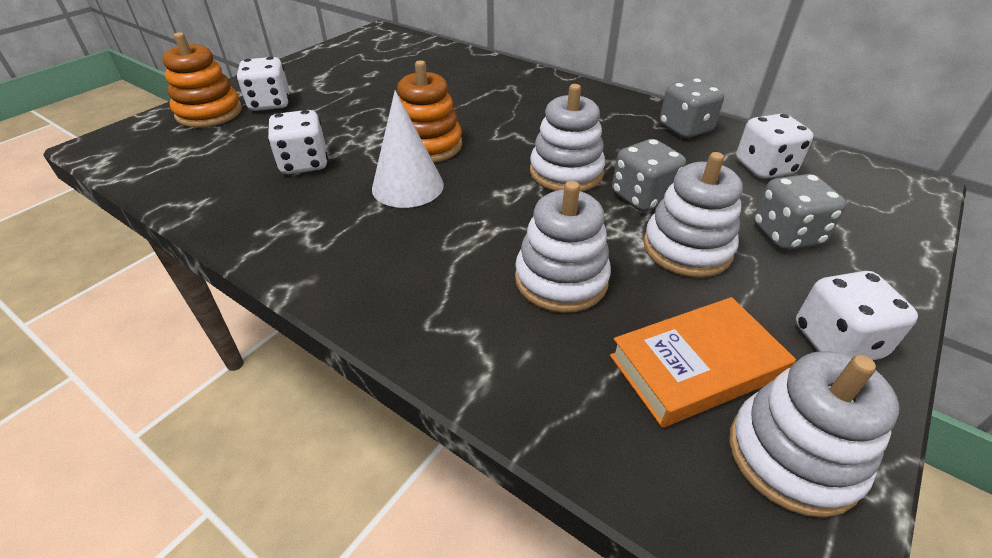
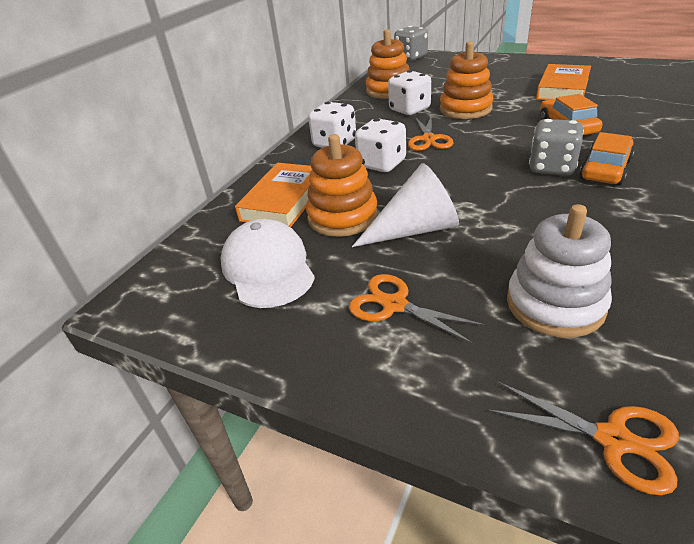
grey dice: [612,139,686,212] [660,78,724,138] [754,174,846,250] = 3 -> [394,26,428,61] [529,119,584,176] = 2
orange book: [610,297,796,428] = 1 -> [235,163,312,228] [536,64,591,100] = 2
orange car: none = 0 -> [540,94,603,135] [579,132,635,185] = 2
orange scissors: none = 0 -> [349,274,486,345] [408,114,454,151] [488,382,679,495] = 3
orange stacking toy: [162,32,242,128] [397,60,462,163] = 2 -> [306,134,378,237] [366,29,410,99] [440,41,493,119] = 3
white cap: none = 0 -> [221,219,315,308] = 1
white dice: [237,57,289,111] [267,110,328,174] [736,113,813,179] [796,271,918,360] = 4 -> [308,102,356,148] [355,118,406,172] [388,70,431,115] = 3
white stacking toy: [515,181,611,313] [530,84,605,192] [643,152,743,278] [729,351,899,517] = 4 -> [507,204,612,338] = 1

